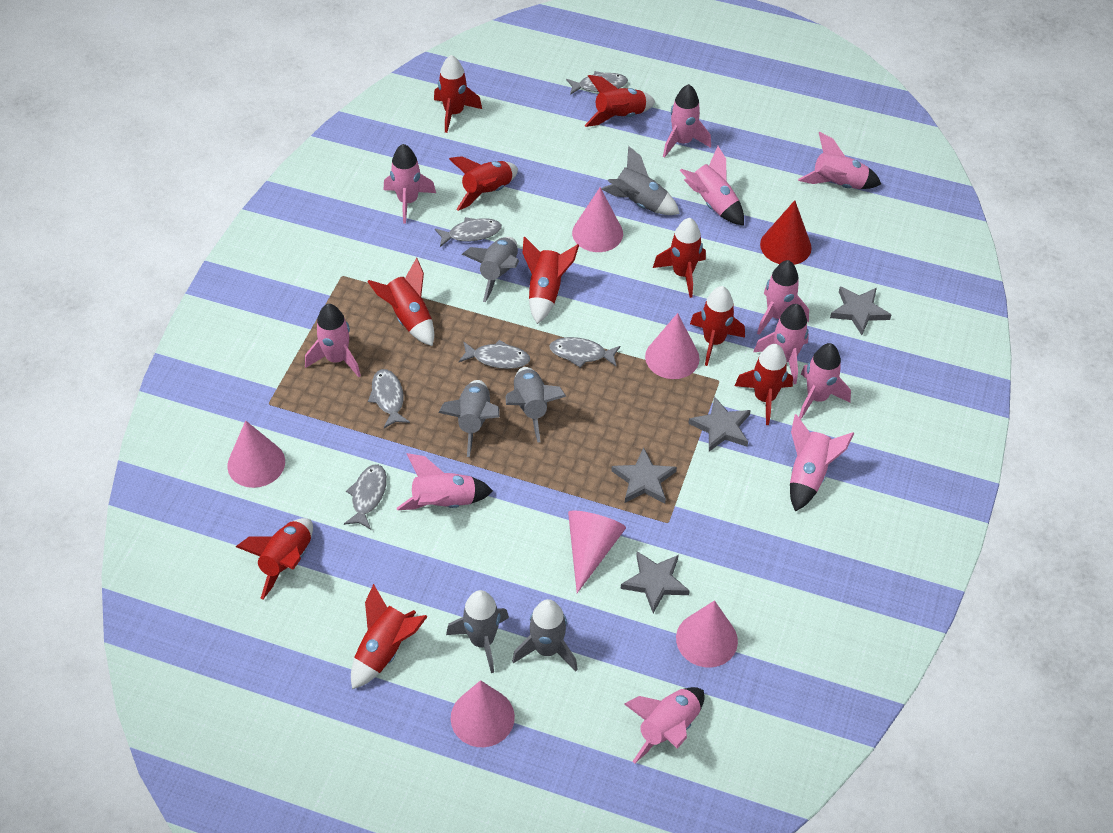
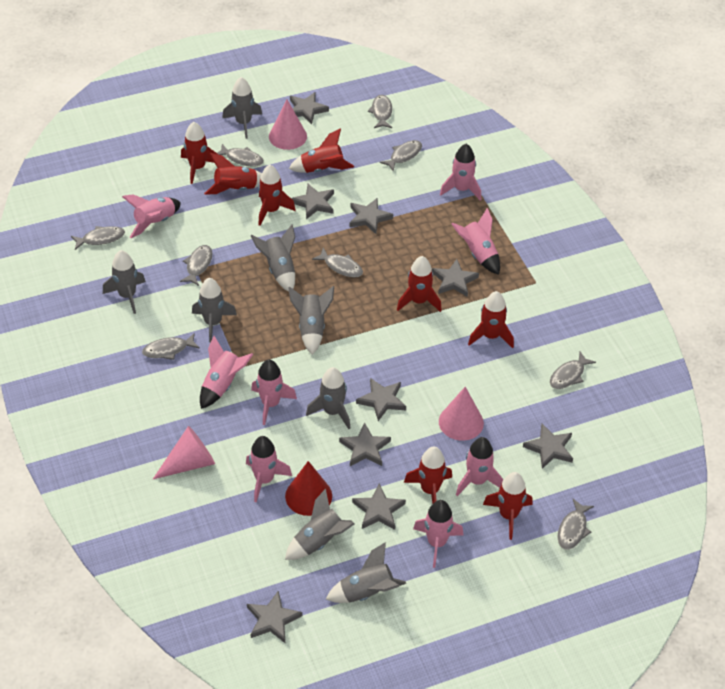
grey fish: [344,464,387,529] [368,369,410,428] [435,217,502,247] [459,340,530,369] [549,337,620,368] [566,71,628,95] = 6 -> [71,226,125,250] [142,333,200,360] [180,245,212,286] [217,144,264,167] [312,248,363,277] [368,95,392,128] [380,140,422,171] [550,352,596,389] [557,499,594,550] = 9
grey rocket: [438,380,500,457] [446,590,509,673] [462,237,519,302] [506,367,566,443] [512,599,578,672] [602,146,680,215] = 6 -> [103,250,146,314] [192,278,237,343] [222,77,262,139] [251,225,295,292] [285,489,354,560] [288,286,334,355] [306,367,350,429] [326,542,406,603] = 8
grey star: [611,448,677,503] [621,551,690,613] [688,396,751,452] [830,287,891,335] = 4 -> [247,590,302,643] [290,92,329,124] [291,184,334,219] [339,423,391,466] [349,198,393,234] [352,484,406,530] [356,378,406,421] [432,259,479,297] [523,424,573,469] = 9
pink cone: [227,421,285,488] [451,680,515,747] [568,510,626,593] [572,187,623,252] [645,313,700,379] [676,600,738,668] = 6 -> [153,426,215,479] [269,100,307,150] [439,387,484,441] = 3
pink rocket: [305,304,361,377] [384,144,436,224] [397,453,493,510] [624,687,705,764] [663,84,711,158] [679,146,744,226] [753,304,809,384] [757,260,809,335] [790,414,854,512] [798,132,881,189] [799,343,851,419] = 11 -> [122,194,181,238] [200,336,253,409] [246,436,292,502] [251,359,297,425] [413,500,463,568] [440,144,481,201] [452,208,500,275] [456,437,504,496] = 8
red rocket: [236,518,313,599] [351,584,428,689] [367,258,434,346] [434,55,482,133] [449,156,518,211] [523,237,579,324] [584,75,656,127] [653,218,706,298] [690,286,745,366] [735,344,793,425] = 10 -> [181,122,217,184] [204,153,262,195] [258,165,296,226] [289,128,354,173] [397,256,442,312] [404,447,452,504] [468,291,514,348] [483,472,533,540] = 8

